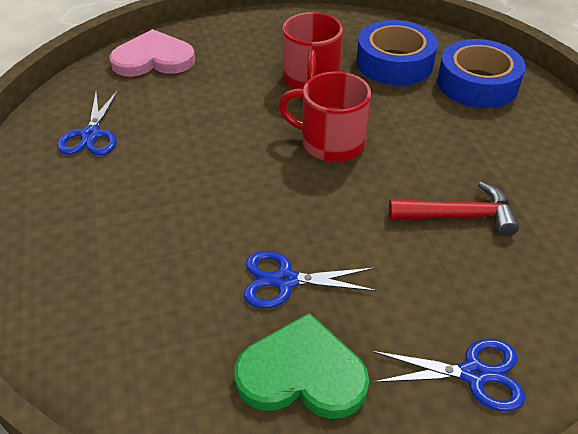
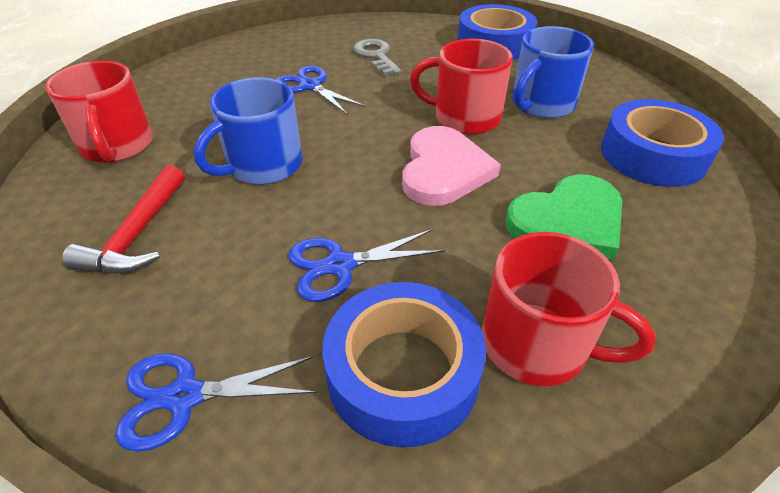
blue mug: none = 0 -> [194,77,302,184] [512,26,594,118] = 2
blue tape: [357,20,438,85] [437,39,526,108] = 2 -> [322,282,486,448] [458,4,537,60] [601,99,724,187] = 3
grey key: none = 0 -> [353,39,401,76] = 1
red mug: [278,71,371,162] [283,12,343,89] = 2 -> [46,61,153,163] [410,39,513,134] [482,232,656,386] = 3

